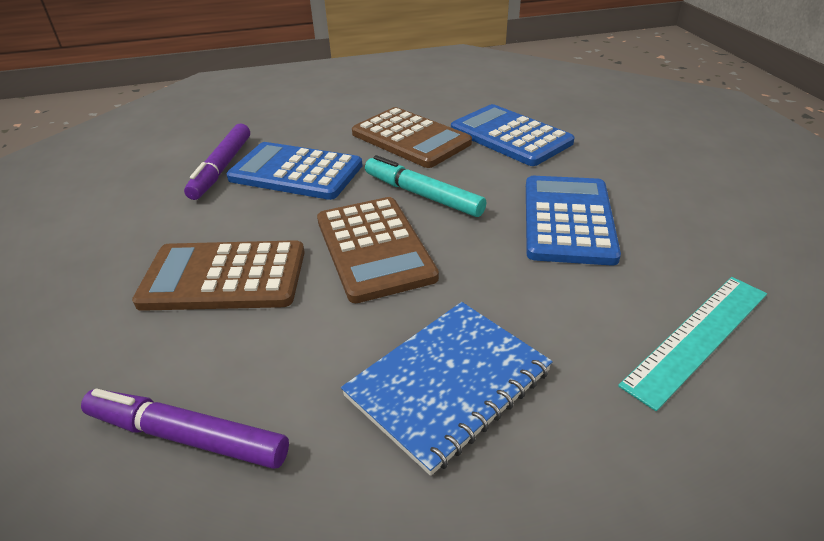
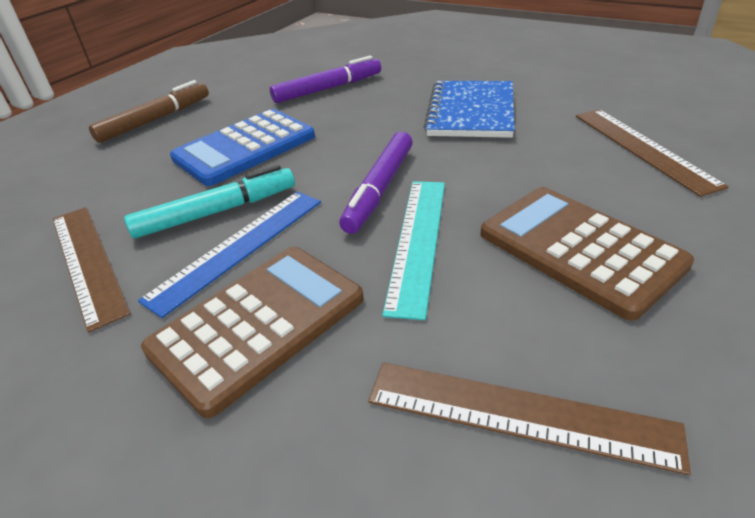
blue calculator: [227,142,363,200] [451,104,575,166] [526,176,621,266] = 3 -> [170,109,315,186] = 1
blue ruler: none = 0 -> [138,192,321,318] = 1
brown calculator: [132,240,305,311] [317,197,439,303] [352,107,472,168] = 3 -> [141,247,364,418] [481,187,694,321] = 2
brown marker: none = 0 -> [89,80,209,143] = 1
brown ruler: none = 0 -> [53,207,131,333] [368,362,691,475] [576,109,729,197] = 3

